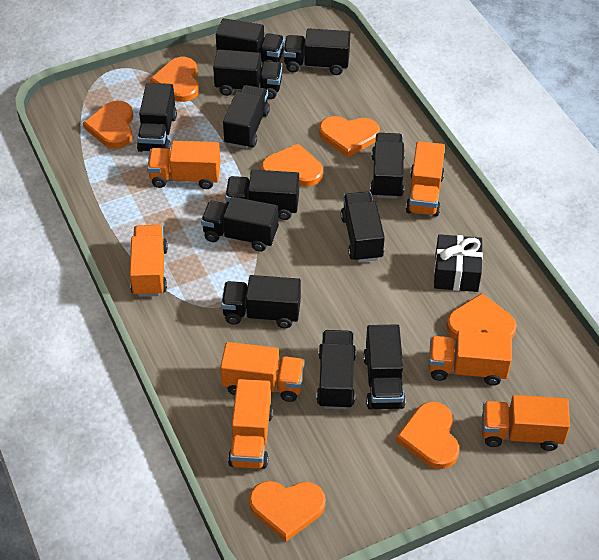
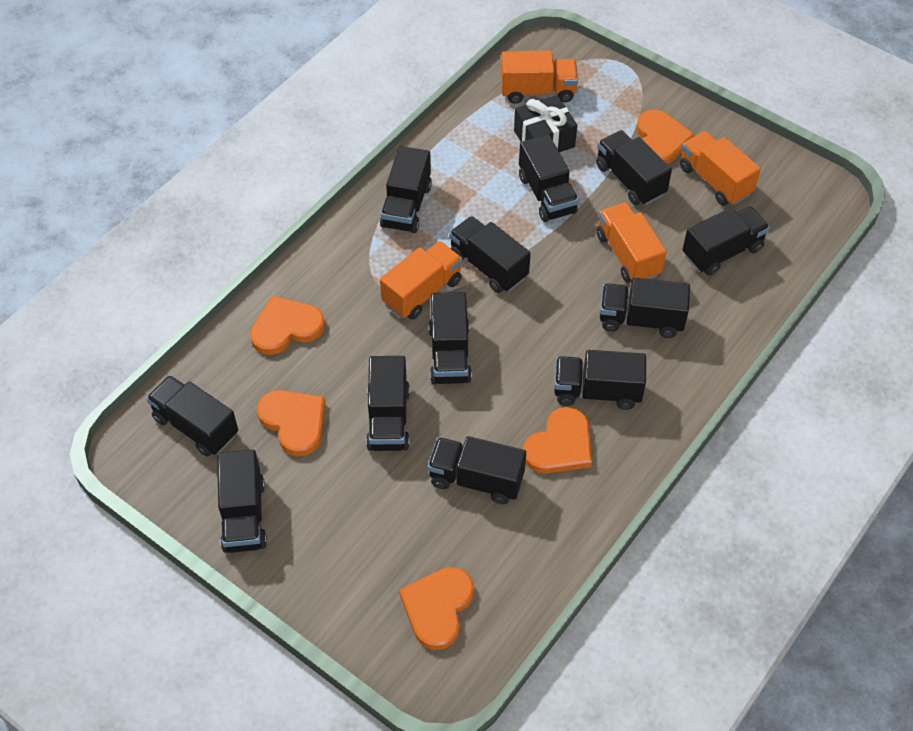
orange heart: [83,101,133,148] [150,57,199,102] [249,481,326,542] [261,143,323,187] [319,116,380,157] [396,401,459,469] [447,293,517,339] = 7 -> [250,296,325,355] [257,390,325,456] [399,567,474,650] [523,407,592,474] [636,110,695,164] = 5
orange truck: [130,225,168,297] [147,141,220,189] [220,342,305,402] [228,379,273,469] [406,141,445,217] [429,330,512,385] [482,395,570,451] = 7 -> [380,241,462,320] [501,50,578,104] [596,202,666,282] [680,131,761,206] = 4

